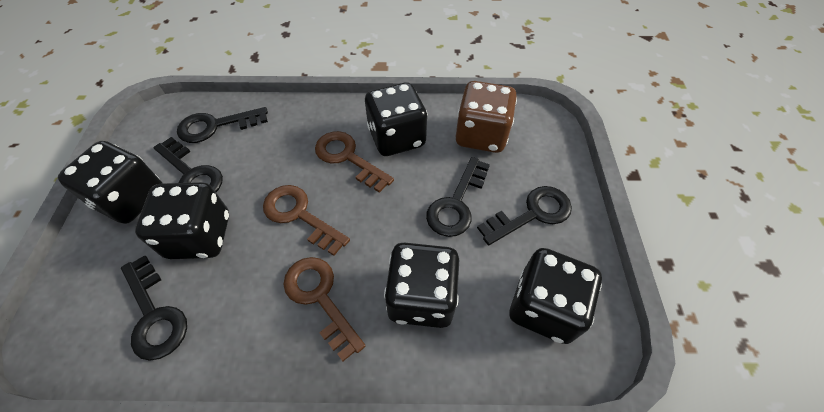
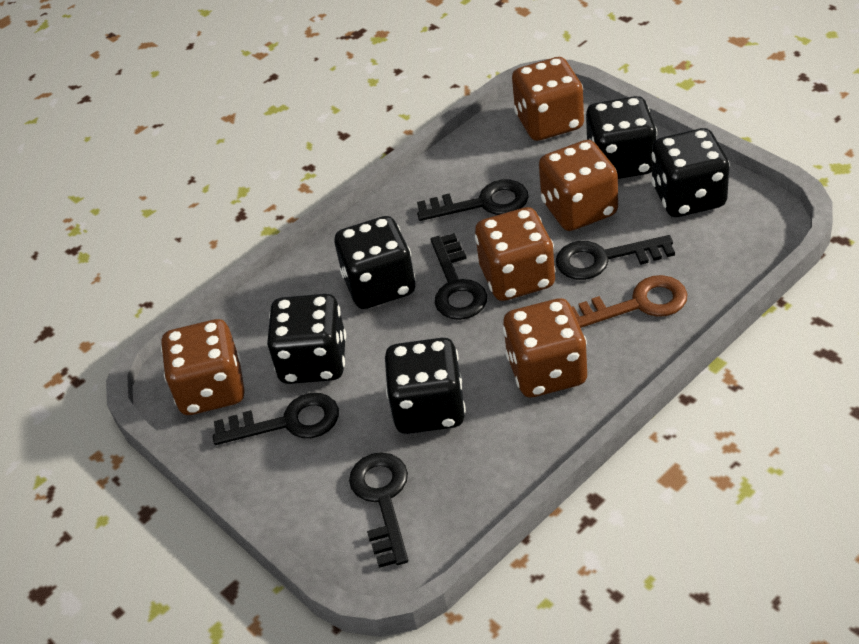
brown dice: [455,81,517,153] = 1 -> [161,319,244,415] [475,207,556,301] [503,298,587,397] [512,57,584,141] [539,140,618,231] = 5
brown key: [263,185,350,256] [283,257,365,361] [315,131,394,193] = 3 -> [572,275,688,328] = 1

